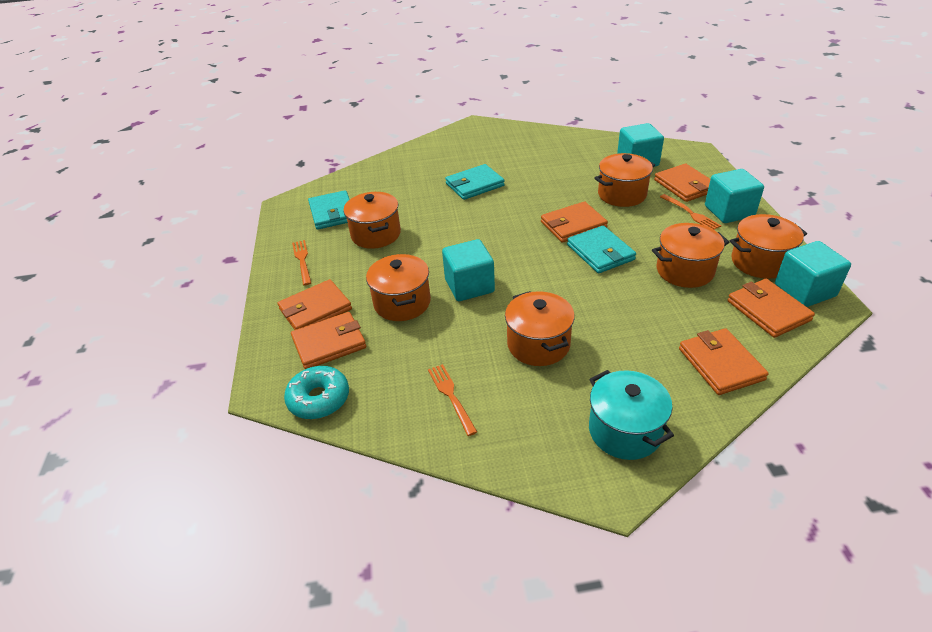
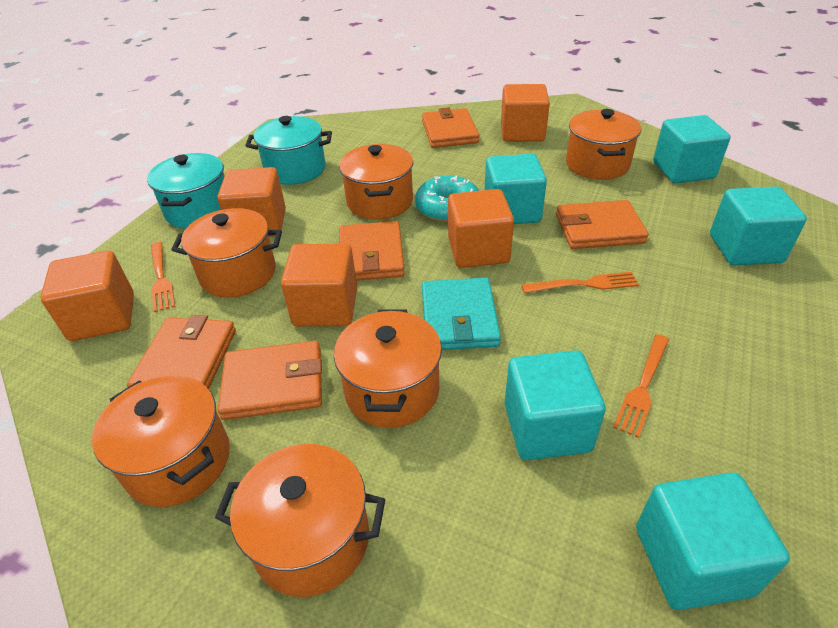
orange cube: none = 0 -> [40,250,134,341] [218,167,286,237] [281,243,357,326] [448,189,514,268] [501,84,550,142] = 5
orange wallet: [278,279,352,330] [291,312,366,369] [541,201,608,243] [654,164,710,202] [679,328,769,395] [727,279,815,338] = 6 -> [127,315,236,389] [218,341,322,420] [339,221,405,281] [422,107,479,148] [556,200,649,249] = 5
turquoise cube: [442,239,495,301] [617,123,664,167] [705,169,764,223] [775,241,851,307] = 4 -> [485,154,547,224] [505,350,606,460] [636,473,790,610] [653,115,731,183] [710,186,807,266] = 5
turquoise pot: [589,370,674,460] = 1 -> [147,153,224,229] [245,116,332,185] = 2
turquoise wallet: [308,190,350,230] [445,164,505,200] [567,226,636,273] = 3 -> [422,278,501,350] = 1

